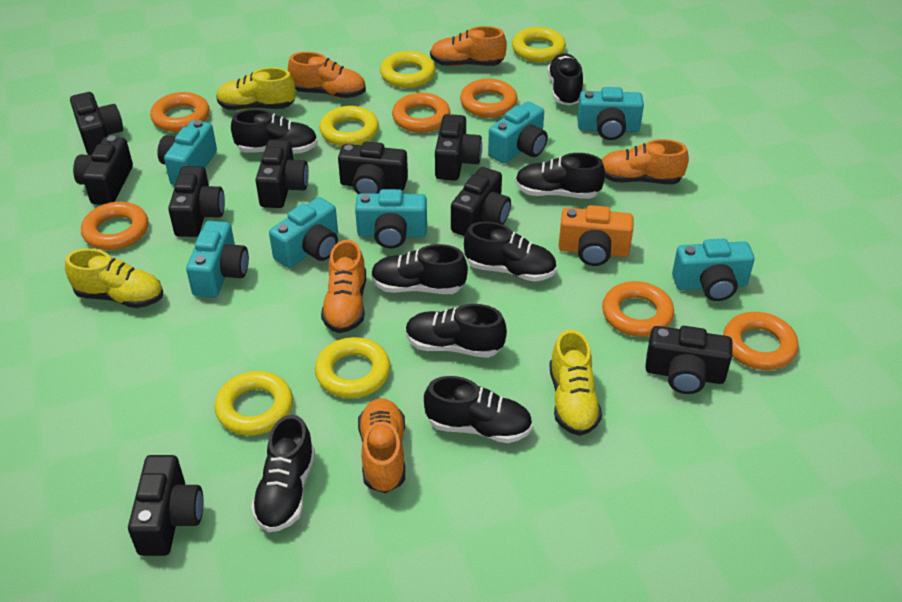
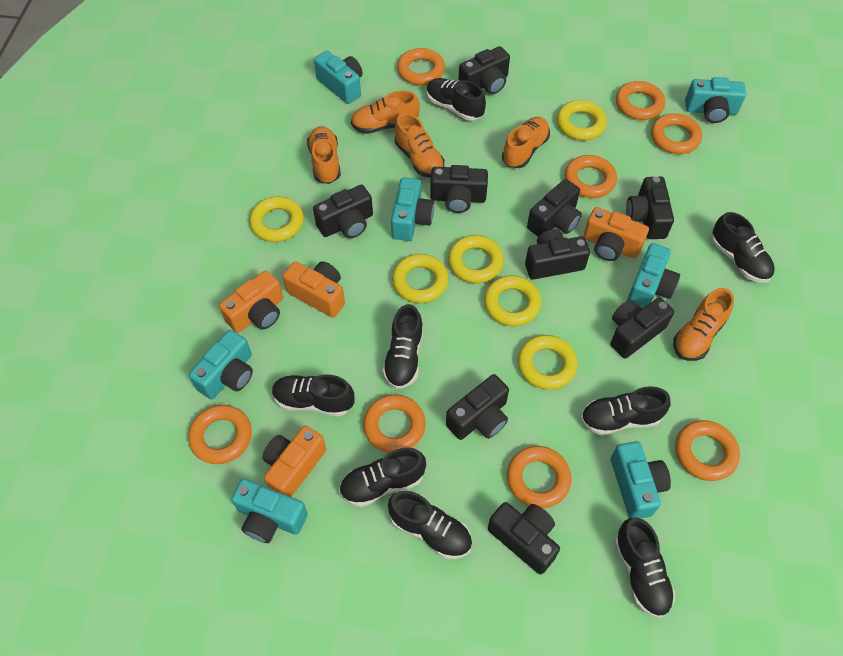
orange camera: [559,205,634,266] = 1 -> [219,270,283,333] [262,426,326,497] [283,261,345,318] [584,207,649,261] = 4
orange ring: [81,202,148,250] [150,92,210,132] [392,93,450,133] [460,79,518,118] [602,281,674,337] [723,312,799,370] = 6 -> [188,405,252,464] [363,394,426,453] [397,48,445,85] [507,446,572,508] [565,155,617,198] [616,81,665,120] [651,113,702,154] [675,420,740,481] = 8
yellow ring: [215,371,293,435] [315,337,391,398] [319,106,379,146] [380,51,436,88] [512,27,566,62] = 5 -> [249,196,304,242] [392,254,449,303] [448,235,504,283] [484,275,541,326] [517,335,578,390] [557,100,607,140] = 6
yellow shoe: [65,249,163,308] [216,67,296,110] [549,329,602,436] = 3 -> none = 0

